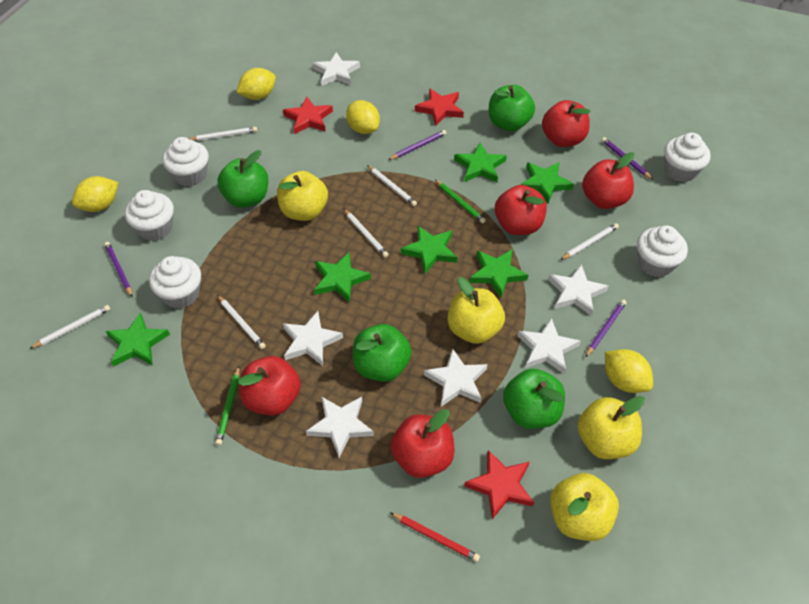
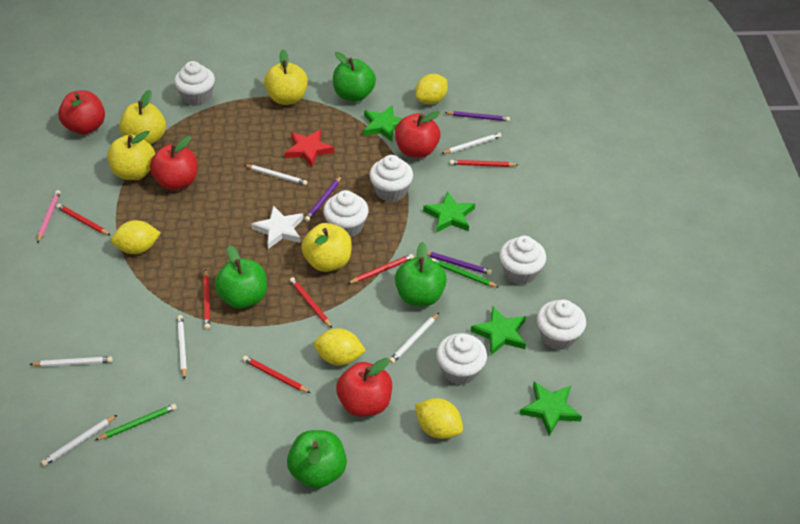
green star: [106,312,170,367] [314,252,371,303] [401,226,457,274] [454,143,507,182] [469,250,528,298] [520,162,574,203] = 6 -> [364,105,403,142] [423,191,475,233] [471,306,526,355] [520,382,582,436] = 4
pink pencil: none = 0 -> [37,190,61,243] = 1
purple pencil: [104,242,132,297] [388,130,446,160] [585,299,627,358] [601,137,653,180] = 4 -> [305,176,342,222] [427,252,492,275] [444,111,510,122] = 3
red apple: [238,356,301,416] [390,409,454,478] [495,185,547,235] [542,100,591,147] [582,152,635,209] = 5 -> [58,90,105,134] [150,136,198,190] [336,358,392,417] [395,111,440,158] = 4
red pencil: [390,512,480,562] = 1 -> [56,204,110,235] [203,270,210,329] [243,356,310,393] [290,277,332,328] [347,254,414,284] [450,160,518,167] = 6
red star: [283,97,333,134] [415,88,464,126] [464,450,534,519] = 3 -> [285,129,334,167] = 1
white cupcake: [125,190,174,241] [149,256,201,309] [163,137,209,187] [637,225,688,277] [664,133,711,182] = 5 -> [174,61,215,106] [323,190,369,238] [369,155,413,202] [436,333,487,385] [500,236,546,285] [537,299,586,350] = 6
white star: [283,311,343,366] [306,396,374,457] [313,52,360,86] [424,348,488,407] [517,318,581,374] [548,264,609,316] = 6 -> [251,206,304,249] = 1

